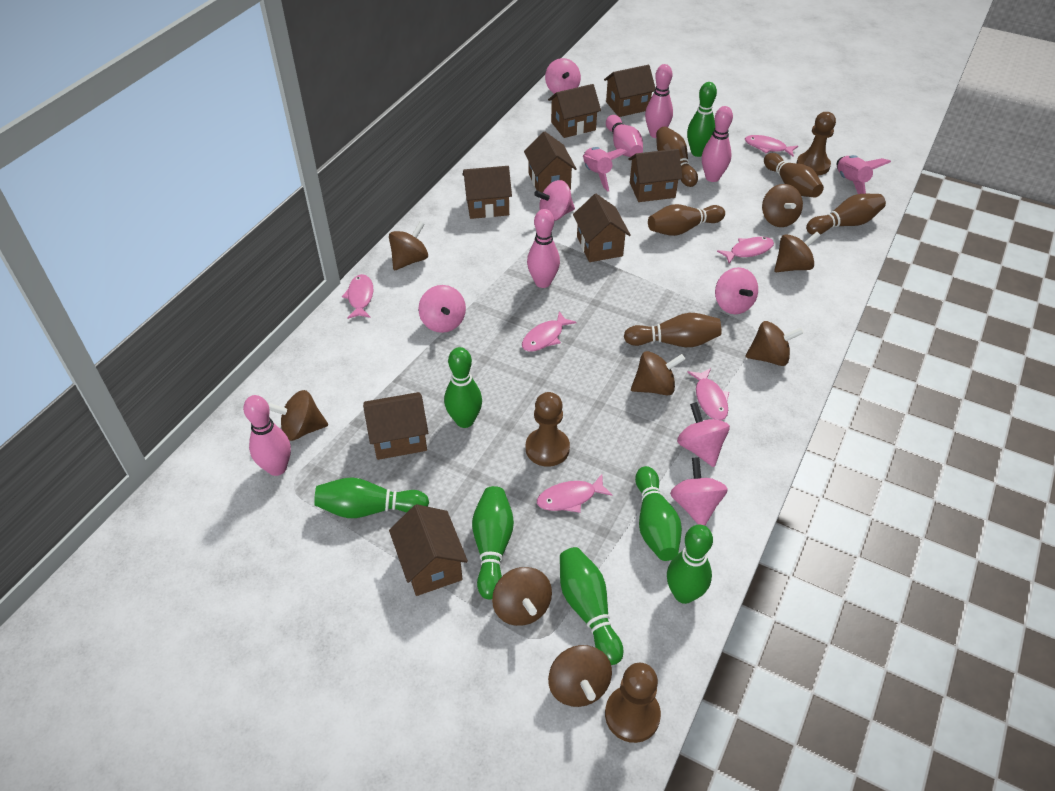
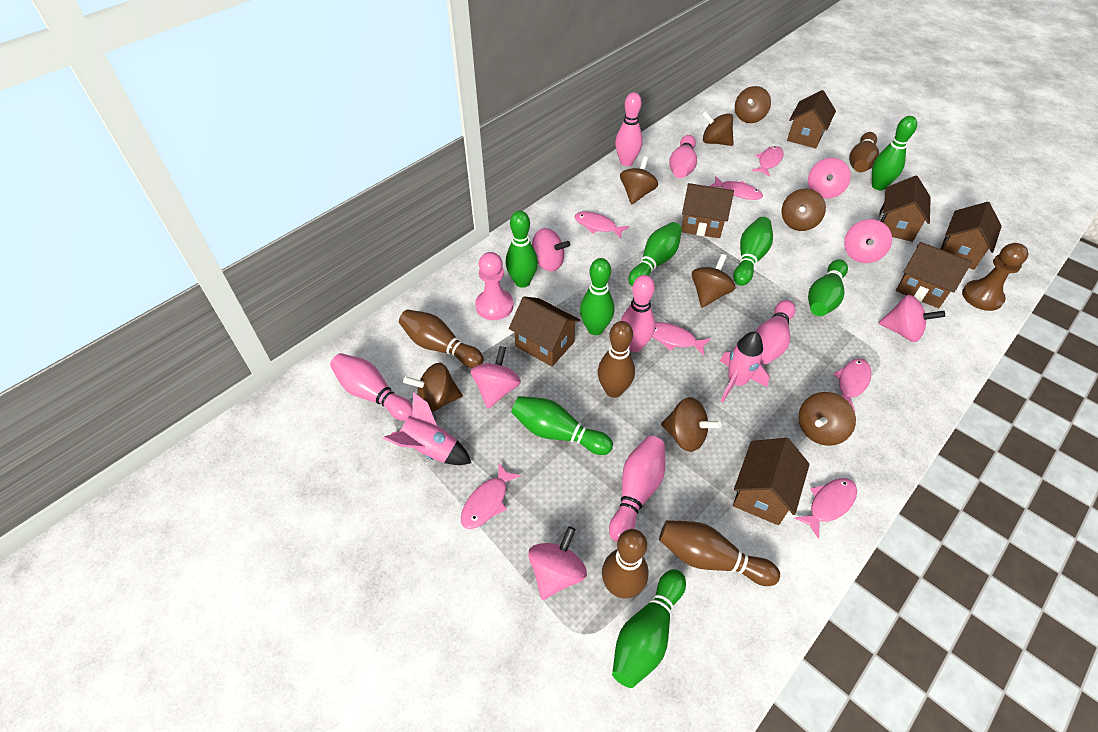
brown house: [363,392,428,460] [389,504,468,596] [462,166,512,219] [524,131,577,193] [548,84,601,138] [573,194,631,262] [604,65,656,117] [628,149,682,202] = 8 -> [509,296,580,367] [682,183,734,238] [733,438,810,525] [787,90,836,149] [878,176,931,242] [896,242,972,308] [941,202,1002,270] = 7
brown pawn: [526,392,570,467] [605,663,661,743] [797,112,836,175] = 3 -> [962,243,1028,311] = 1
green bowling pin: [314,477,429,518] [444,347,482,428] [472,486,514,599] [560,547,623,665] [635,466,682,561] [667,525,713,604] [687,82,717,157] = 7 -> [506,211,538,288] [511,396,613,455] [580,258,614,335] [612,569,686,688] [628,222,682,286] [733,217,773,286] [808,259,848,316] [872,116,917,190] = 8
pink bowling pin: [243,395,291,476] [527,209,560,288] [606,115,643,157] [645,64,673,138] [702,106,733,182] = 5 -> [330,353,413,421] [609,436,665,542] [615,92,643,166] [621,275,655,352] [669,135,697,178] [755,300,796,364] = 6
pink fish: [342,274,373,319] [522,311,576,351] [537,474,612,513] [687,368,729,421] [717,237,774,264] [745,135,798,157] = 6 -> [461,463,521,529] [575,212,629,239] [652,322,711,356] [710,176,763,200] [752,146,784,177] [795,478,857,539] [833,358,871,412] = 7
pink pawn: none = 0 -> [475,252,514,320] = 1

